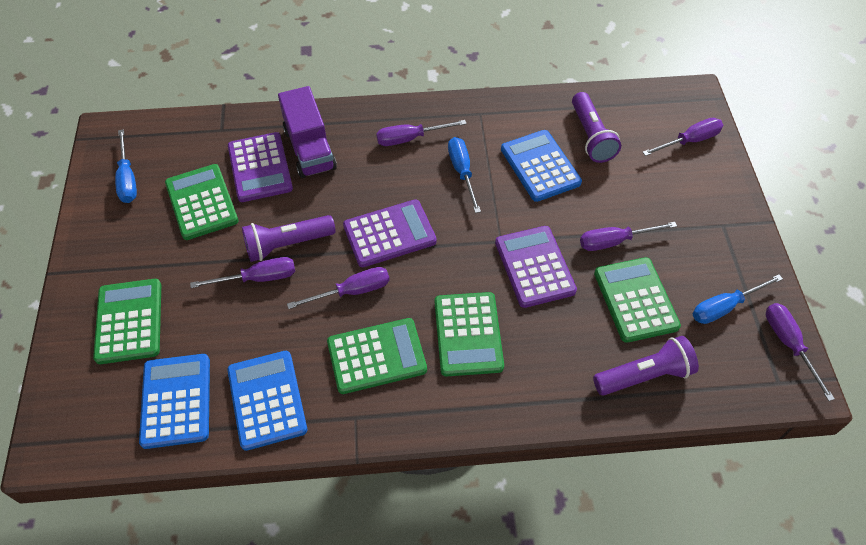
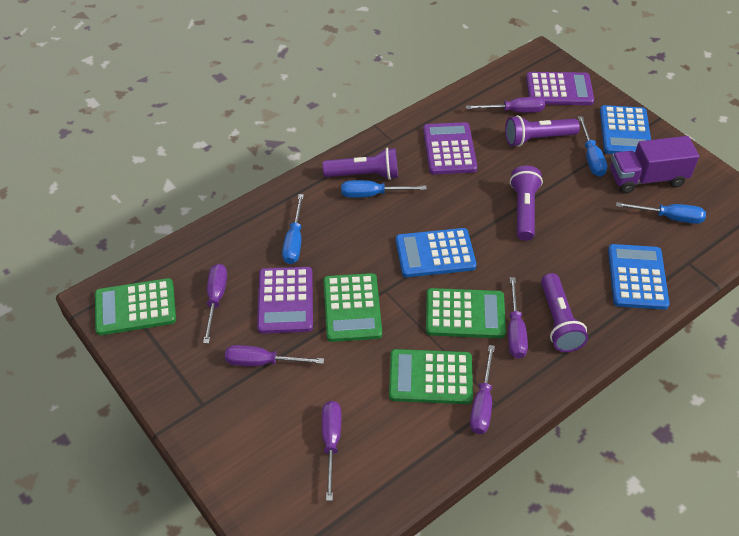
blue screwdriver: [115,129,137,203] [448,137,481,213] [693,274,783,324] = 3 -> [282,194,304,264] [341,180,427,198] [578,116,607,177] [616,202,706,224] = 4
green calculator: [93,279,161,364] [165,164,238,240] [327,318,427,394] [435,292,504,376] [594,257,681,343] = 5 -> [95,278,176,335] [324,273,382,342] [389,349,473,404] [426,288,506,338] = 4
purple flashlight: [242,215,336,262] [572,92,621,163] [593,336,699,396] = 3 -> [322,148,398,180] [505,115,580,147] [510,166,543,241] [541,273,588,352] = 4

